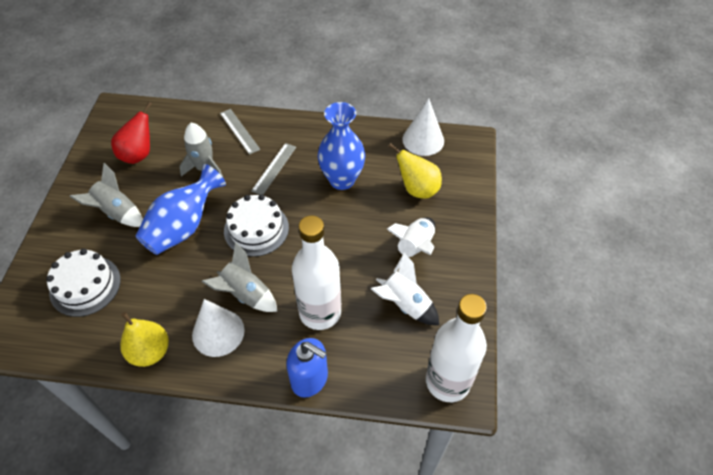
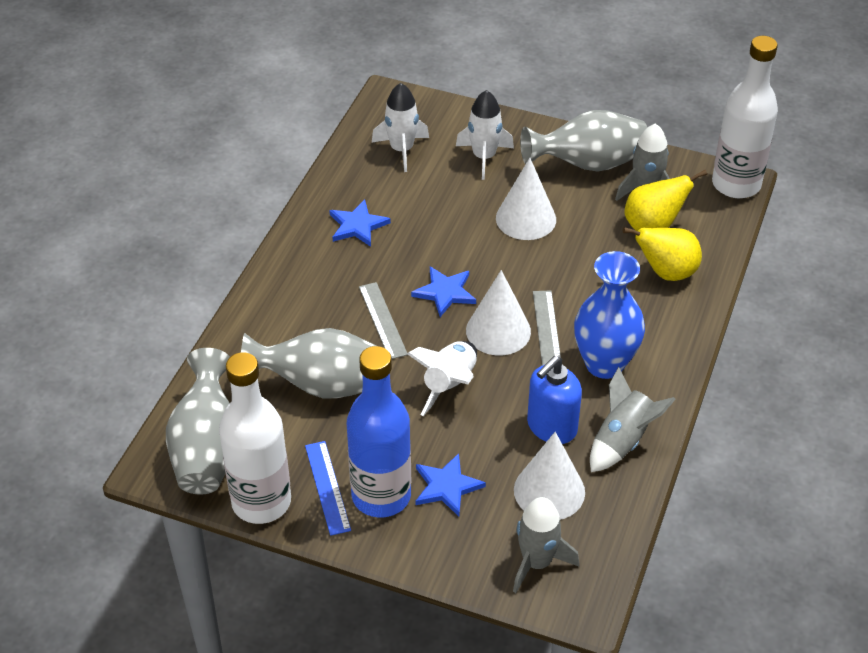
blue bottle: none = 0 -> [347,346,411,517] = 1
blue ruler: none = 0 -> [305,441,351,536] = 1
blue star: none = 0 -> [329,199,391,247] [411,267,476,317] [415,453,486,517] = 3
blue vase: [136,164,226,255] [318,102,365,190] = 2 -> [574,251,645,379] = 1
grey vase: none = 0 -> [166,348,230,494] [241,328,377,398] [520,110,647,171] = 3
red pear: [111,102,152,164] = 1 -> none = 0
white cake: [46,249,121,317] [224,194,289,257] = 2 -> none = 0
white cone: [192,299,245,357] [403,98,444,156] = 2 -> [466,270,531,355] [496,158,556,240] [514,432,585,520] = 3
white rocket: [371,252,439,325] [387,217,435,272] = 2 -> [372,83,429,172] [407,341,477,416] [456,90,514,180] = 3

